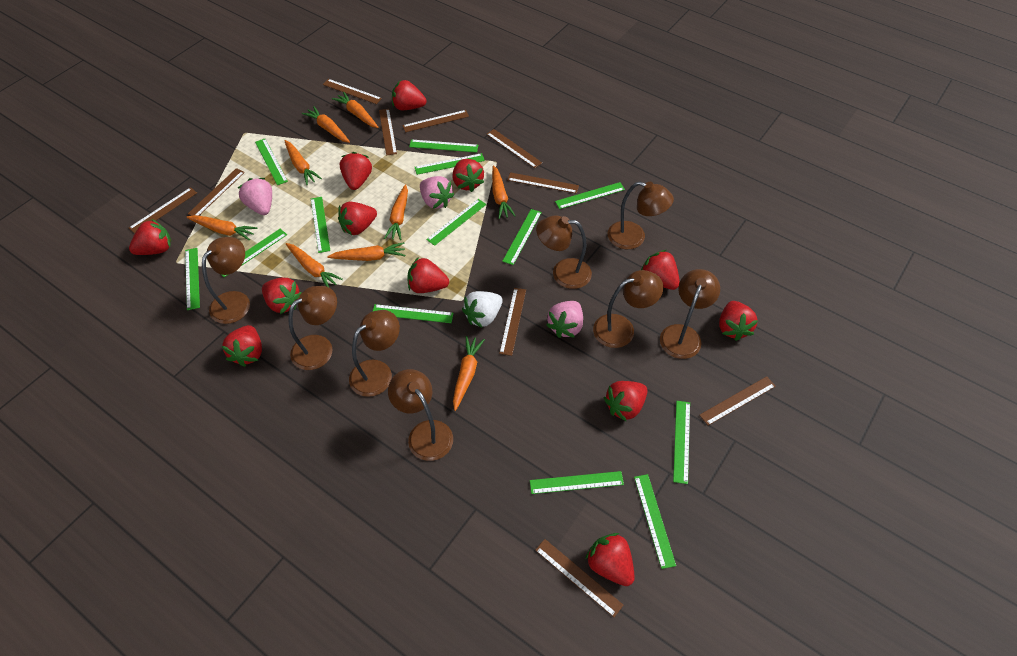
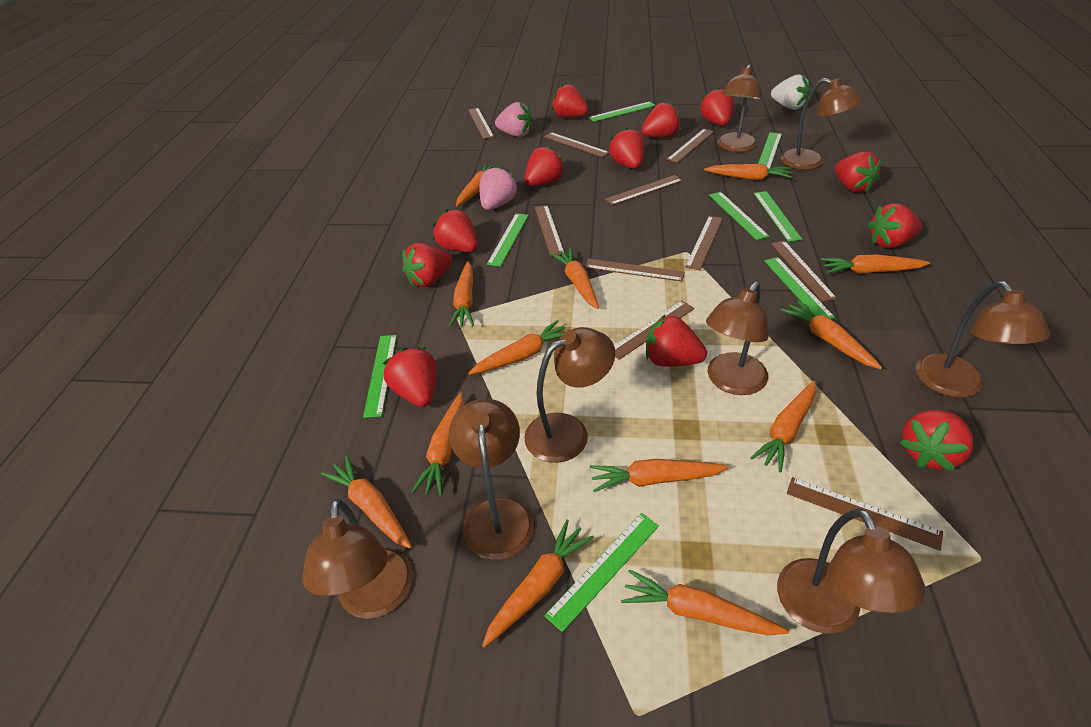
green ruler: [185,248,200,310] [222,229,287,277] [255,139,288,185] [311,197,330,253] [373,304,454,323] [409,139,478,153] [415,153,485,175] [426,199,486,246] [502,209,542,265] [530,471,624,494] [555,182,625,209] [634,474,676,569] [673,401,690,484] = 13 -> [363,335,397,418] [487,213,529,267] [544,513,659,632] [589,102,656,122] [709,192,769,240] [754,191,802,242] [758,132,782,169] [764,257,835,319] = 8
orange carrot: [187,215,258,241] [284,140,322,185] [286,243,343,287] [302,106,350,143] [327,242,405,261] [332,92,379,128] [384,184,408,240] [453,336,485,411] [492,165,516,219] = 9 -> [321,455,412,548] [411,392,464,496] [449,261,474,327] [456,163,502,206] [468,320,565,375] [482,519,594,648] [550,248,599,309] [590,459,729,492] [621,569,789,636] [704,164,792,180] [751,381,816,472] [781,300,882,369] [821,255,930,274] = 13
pink strawberry: [238,178,272,215] [420,176,455,209] [546,301,583,338] = 3 -> [479,165,518,210] [495,102,533,137] = 2

